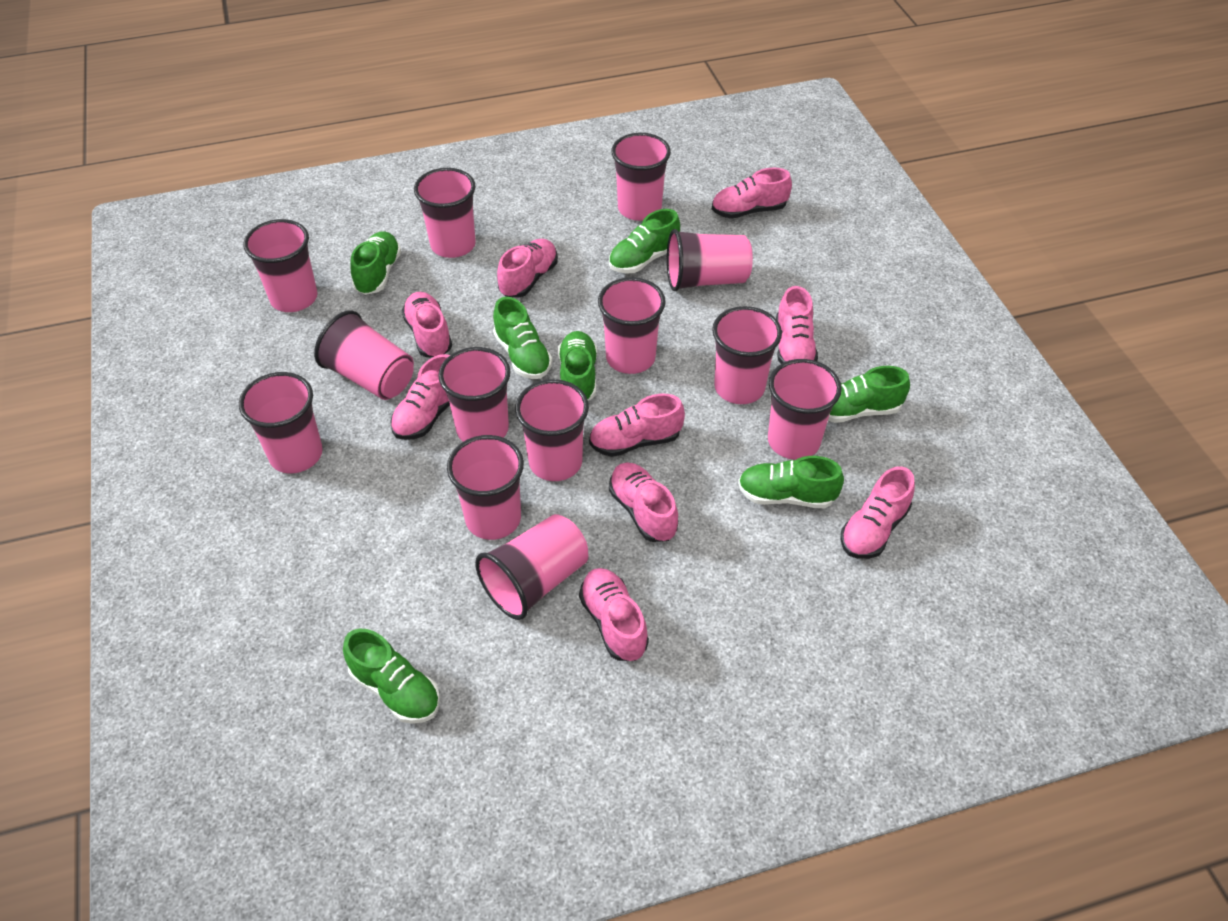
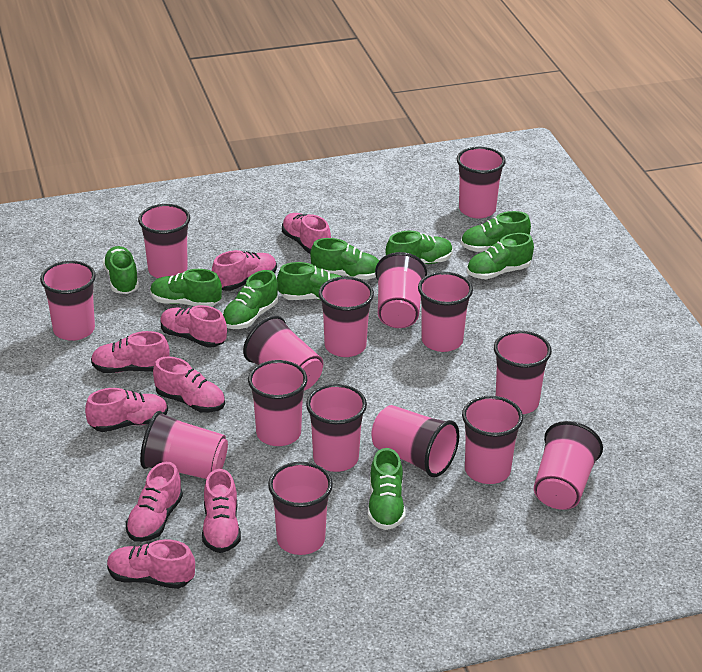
green shoe: [343,629,440,724] [350,231,401,295] [493,297,552,379] [558,331,597,401] [609,209,680,273] [738,456,844,508] [828,366,910,423] = 7 -> [103,246,139,294] [150,269,222,307] [222,270,278,329] [277,262,343,300] [310,238,379,280] [368,448,406,530] [386,231,453,264] [461,211,531,252] [467,233,534,279] = 9
pink cup: [239,372,323,474] [243,219,318,312] [314,310,414,400] [414,168,476,258] [438,347,510,442] [447,435,524,540] [475,514,588,620] [515,379,589,481] [598,277,666,374] [611,133,671,221] [667,229,753,291] [712,306,782,404] [768,359,842,460] = 13 -> [40,261,96,341] [138,204,190,278] [140,411,228,479] [243,316,323,391] [248,360,307,446] [268,462,333,555] [306,384,367,472] [319,277,374,357] [371,405,459,477] [375,252,427,328] [418,272,473,352] [457,147,506,219] [462,396,523,484] [494,331,552,414] [534,421,603,510] = 15

